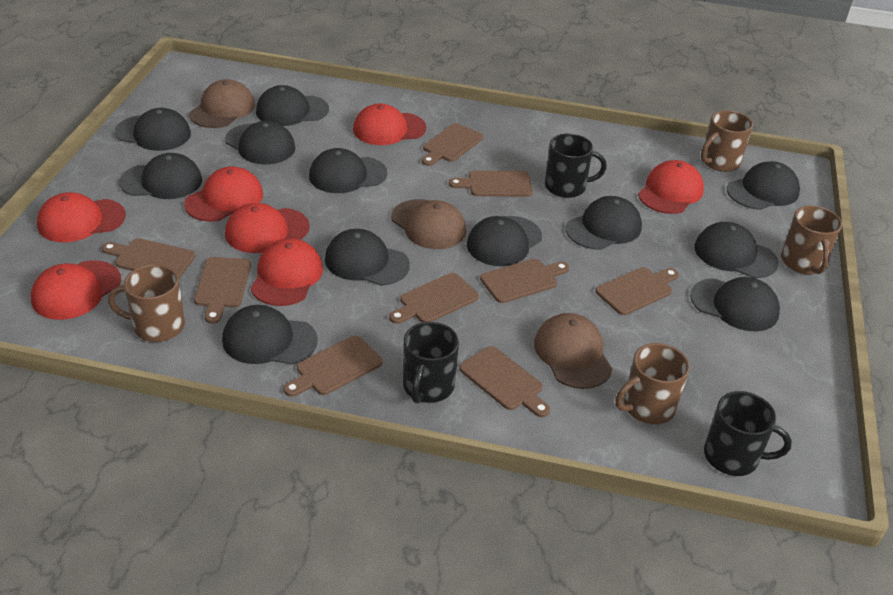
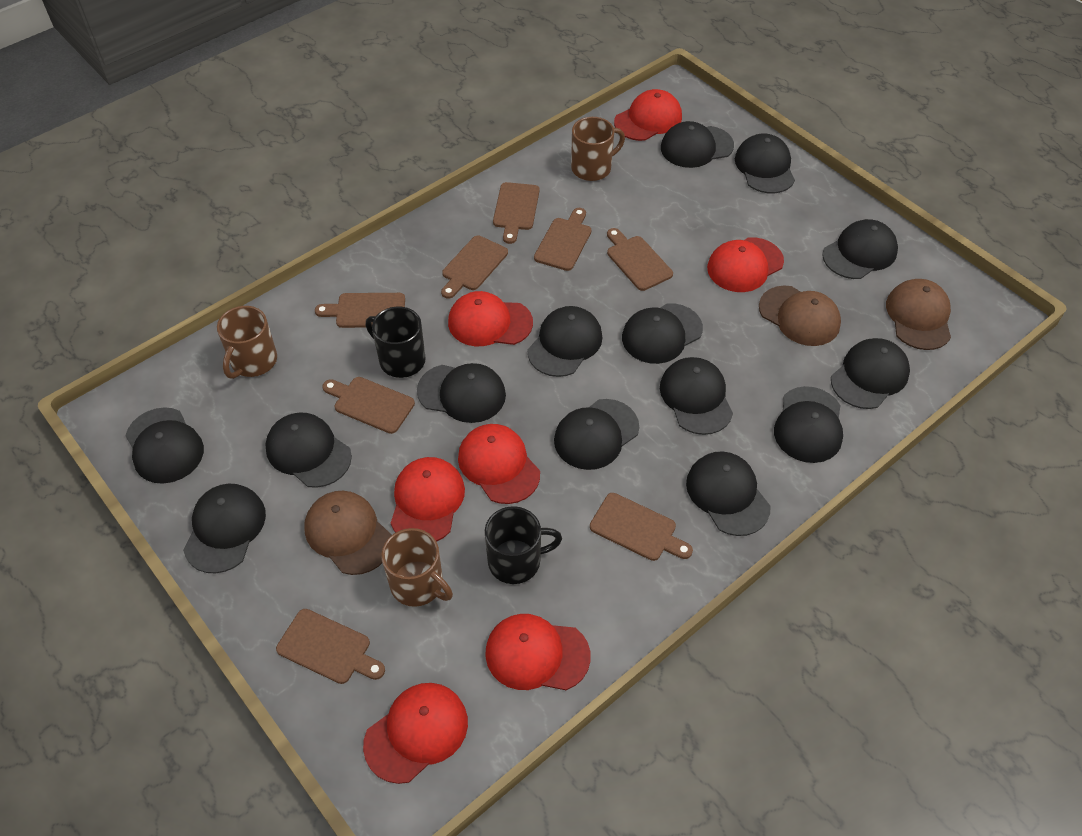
black cap: [115,108,191,151] [119,153,202,199] [222,305,318,365] [225,121,295,164] [256,85,329,126] [309,148,387,193] [325,229,410,286] [467,216,542,266] [566,196,642,250] [690,277,780,331] [694,222,779,278] [727,161,800,210] = 12 -> [125,407,204,484] [183,484,266,573] [265,413,352,488] [417,363,506,423] [528,306,602,377] [554,399,639,470] [622,303,703,364] [660,357,733,435] [661,121,734,168] [686,451,771,536] [735,134,795,193] [774,386,843,463] [822,219,898,279] [831,338,910,409] = 14
black mug: [403,322,459,403] [545,133,607,198] [704,391,792,476] = 3 -> [366,306,426,378] [485,506,562,584] = 2
brown cutting board: [102,238,196,278] [194,257,251,324] [283,336,383,397] [389,273,479,324] [422,123,483,166] [449,170,533,197] [459,346,550,417] [480,259,569,303] [595,267,679,315] = 9 -> [276,609,385,684] [315,293,405,328] [322,377,415,434] [441,236,508,299] [493,182,539,244] [534,208,591,271] [590,493,693,561] [607,228,673,291] = 8
brown mug: [108,264,185,342] [616,343,690,425] [701,110,753,172] [781,205,842,274] = 4 -> [217,306,277,379] [381,528,453,607] [571,117,625,181] = 3

